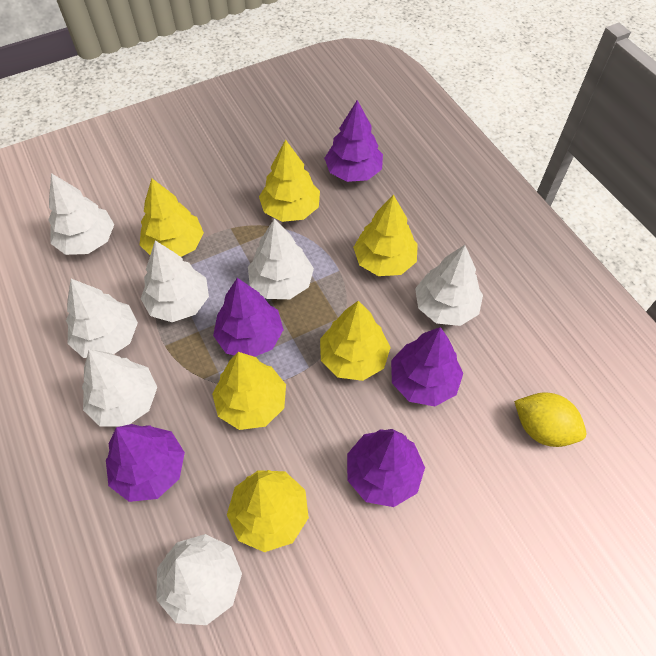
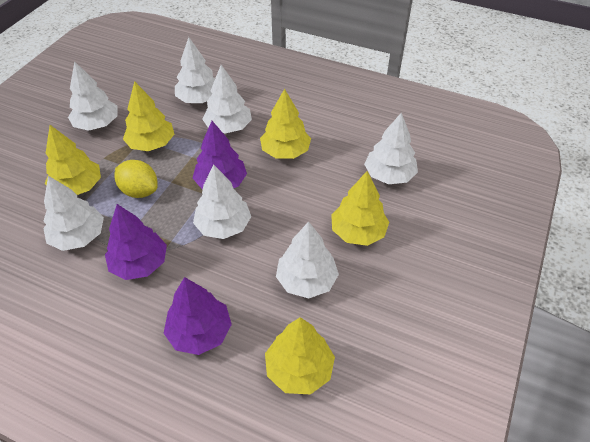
purple tree: [106,424,185,502] [213,278,284,357] [324,100,383,182] [347,429,425,507] [391,327,463,406] = 5 -> [105,204,167,280] [164,277,232,355] [193,121,247,190] = 3
yellow tree: [140,179,204,257] [212,352,286,430] [227,470,309,552] [259,139,320,222] [320,301,391,381] [353,195,418,276] = 6 -> [45,125,101,195] [123,81,174,151] [260,89,311,159] [265,317,335,395] [331,171,389,246] = 5

